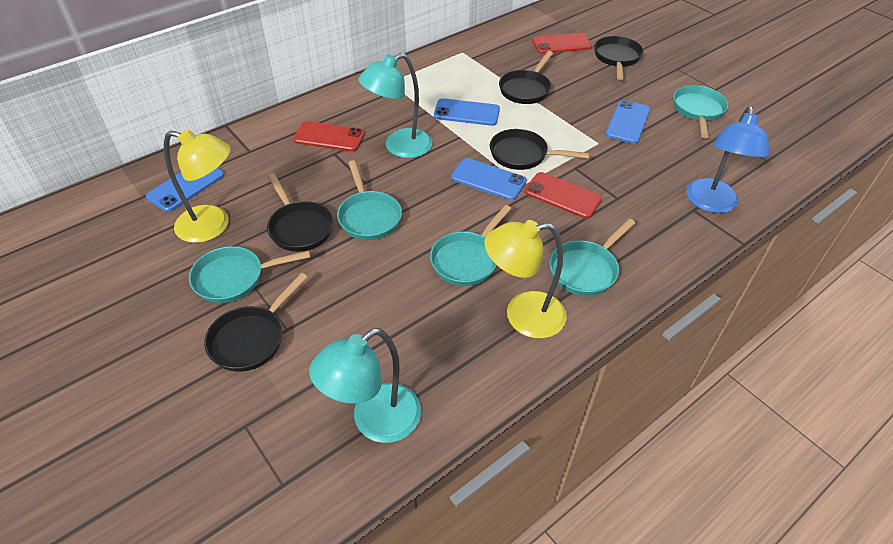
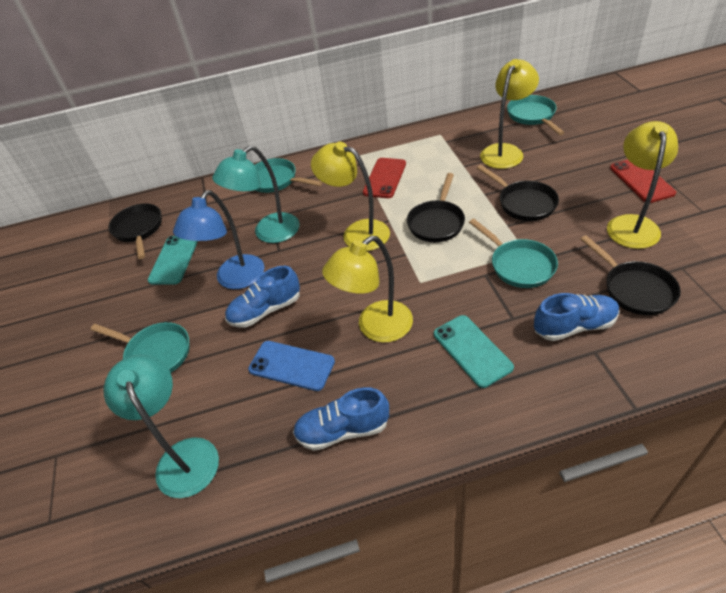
black pan: [204,273,308,372] [267,174,333,252] [490,129,590,170] [499,51,553,104] [594,36,643,80] = 5 -> [109,203,162,259] [407,173,465,242] [477,165,559,221] [580,235,681,315] = 4
blue phone: [146,168,224,212] [434,98,500,126] [451,158,527,200] [606,100,650,144] = 4 -> [248,341,335,391] = 1
blue shoe: none = 0 -> [225,266,300,328] [293,387,389,451] [534,293,620,341] = 3
red phone: [293,121,365,152] [524,172,602,219] [532,33,592,54] = 3 -> [363,158,406,198] [610,160,676,203] = 2
turquoise pan: [189,246,310,303] [337,160,402,240] [430,205,511,286] [549,218,635,296] [673,85,728,138] = 5 -> [90,322,189,373] [255,158,323,193] [469,219,558,288] [507,95,565,135] = 4
turquoise phone: none = 0 -> [148,236,198,285] [434,315,514,388] = 2
yellow lamp: [164,129,231,243] [484,220,567,338] = 2 -> [311,142,390,251] [322,236,413,343] [480,59,539,169] [607,121,678,249] = 4

